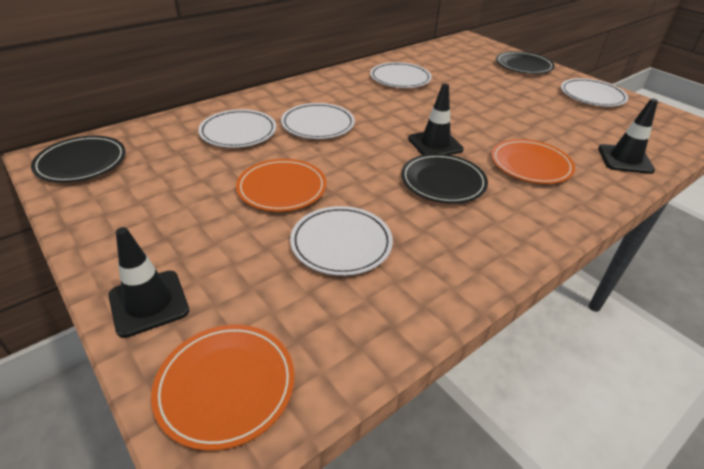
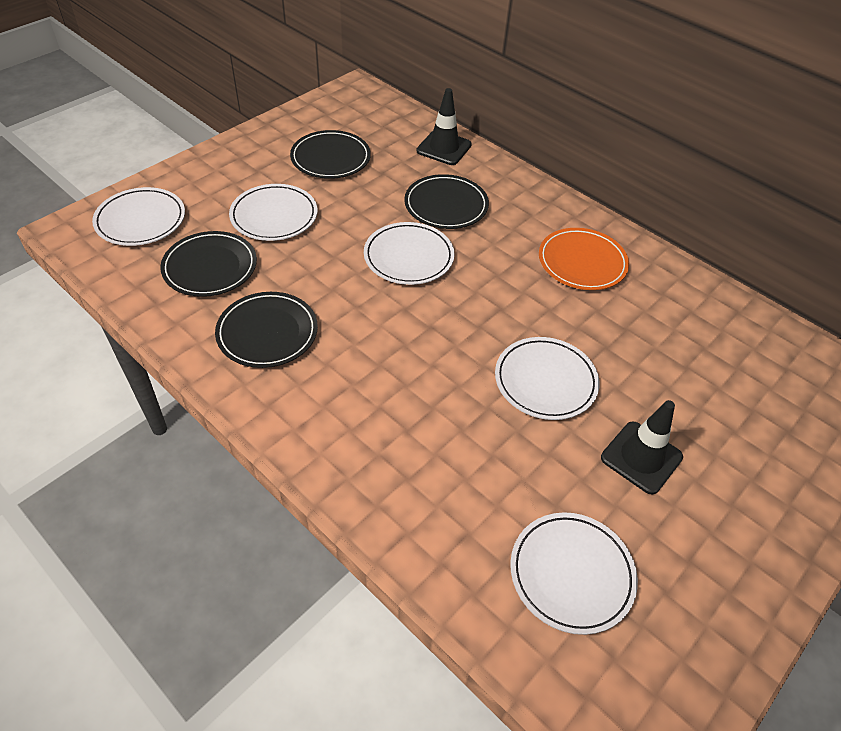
black plate: [31,136,126,183] [401,154,488,204] [496,51,555,74] = 3 -> [160,231,257,297] [215,292,318,368] [290,130,371,179] [404,174,489,229] = 4
black traffic cone: [108,227,189,338] [408,83,464,155] [598,99,658,174] = 3 -> [416,88,472,165] [601,400,683,495] = 2
orange plate: [151,325,295,451] [236,159,327,212] [491,139,575,184] = 3 -> [539,228,629,290] = 1

